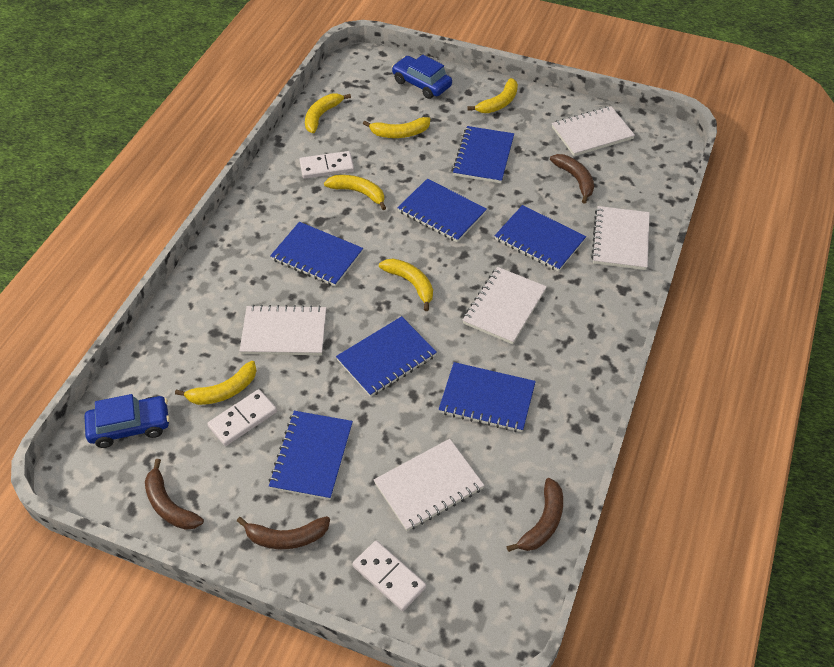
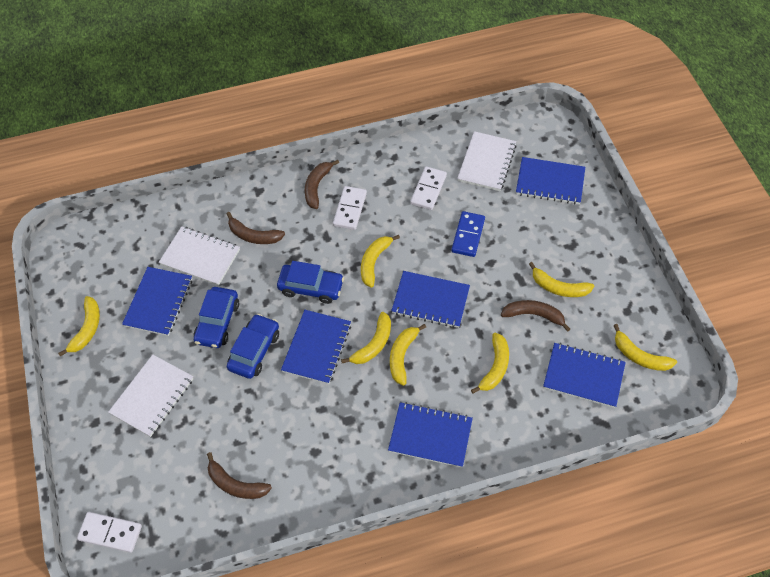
blue car: [85,394,170,448] [392,55,452,99] = 2 -> [194,287,239,348] [227,314,279,379] [277,261,344,304] = 3
blue domino: none = 0 -> [451,211,485,257] = 1
blue notebook: [269,411,353,500] [270,222,363,287] [336,316,437,397] [397,179,487,242] [439,362,536,432] [452,126,514,183] [495,205,586,272] = 7 -> [122,267,192,336] [281,310,351,384] [388,402,473,468] [391,271,470,328] [516,157,585,205] [543,343,626,408] = 6
white notebook: [240,305,326,355] [374,439,484,531] [462,267,547,344] [552,106,635,156] [591,206,650,270] = 5 -> [108,355,194,437] [159,226,240,286] [457,131,517,191] = 3
yellow banana: [175,361,257,405] [305,93,351,133] [324,175,386,210] [363,117,430,138] [379,259,433,311] [467,78,518,113] = 6 -> [58,296,100,357] [341,312,391,364] [361,235,400,287] [390,324,426,386] [471,333,509,394] [529,262,594,297] [613,324,677,371] = 7

